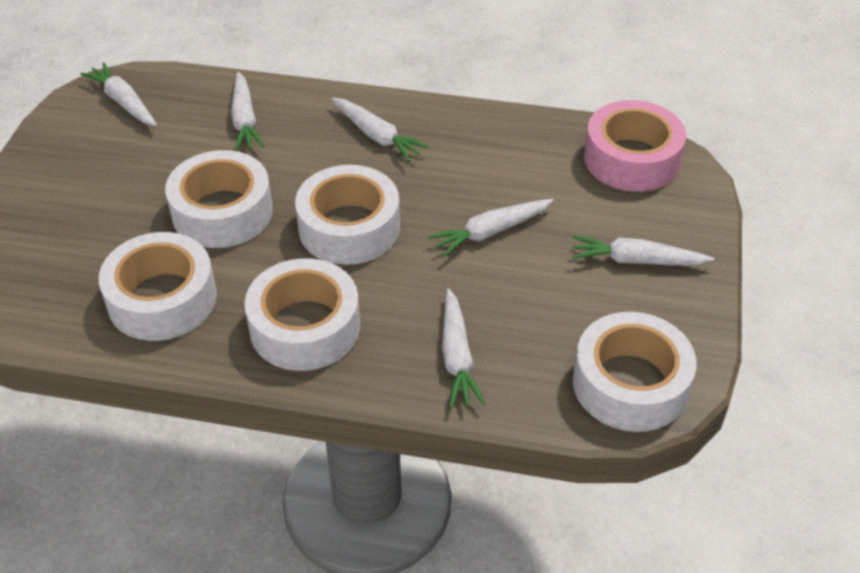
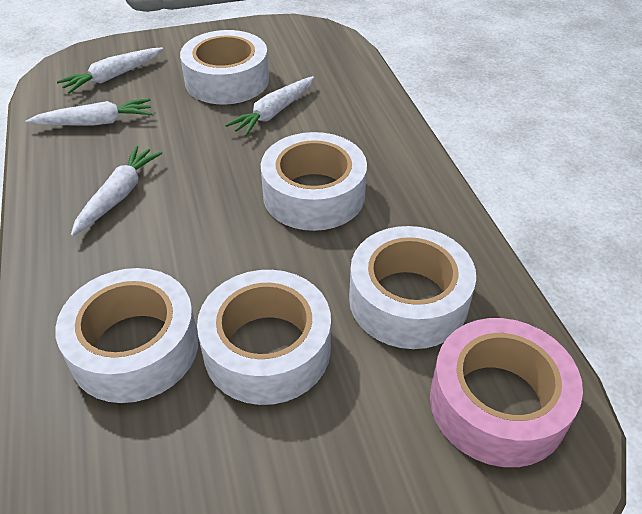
white carrot: [81,63,157,126] [231,72,265,151] [331,98,429,161] [429,199,553,257] [442,288,486,408] [572,235,714,265] = 6 -> [25,98,152,126] [57,48,163,94] [71,146,162,236] [225,76,314,137] = 4

